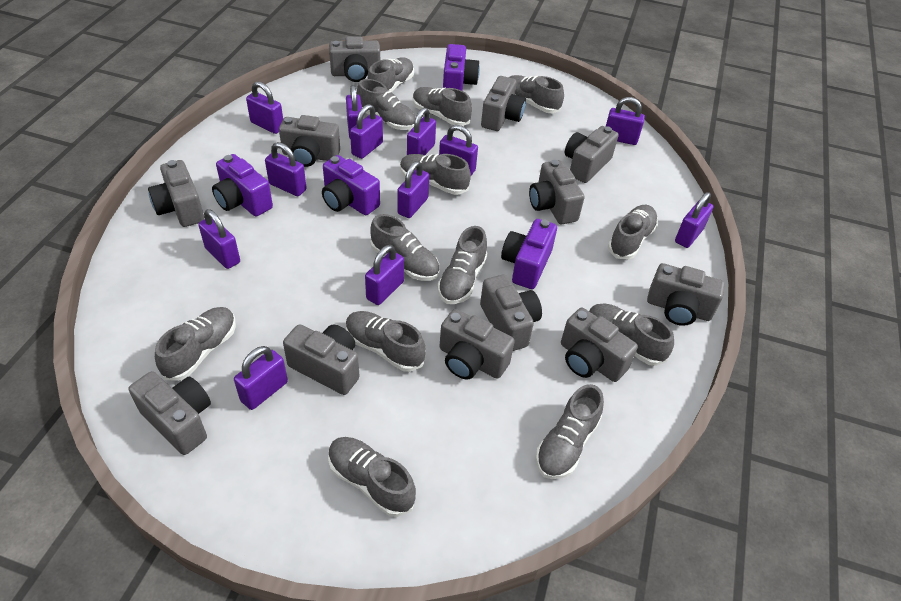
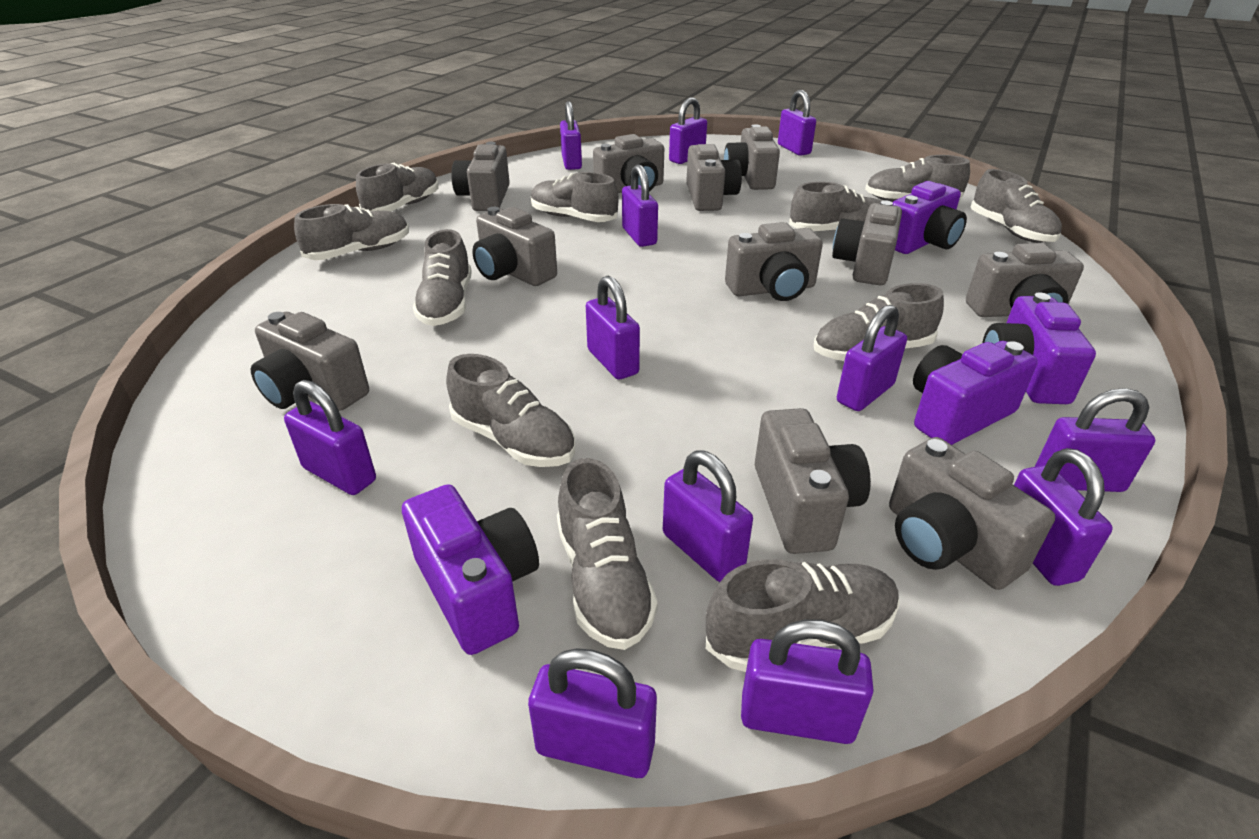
grey camera: [128,371,211,455] [148,160,204,227] [279,115,340,167] [283,324,360,395] [329,36,380,82] [440,309,515,379] [480,274,542,351] [481,76,526,131] [529,160,585,224] [561,308,638,382] [565,126,619,183] [647,263,725,326] = 12 -> [251,312,369,411] [451,142,510,211] [472,207,557,286] [593,134,664,193] [686,144,742,211] [724,124,780,190] [725,222,823,301] [755,408,871,554] [832,200,902,285] [889,437,1055,590] [966,243,1084,317] = 11
grey shoe: [155,307,236,381] [328,437,416,517] [346,311,426,372] [357,79,416,130] [368,58,414,92] [370,214,440,281] [400,154,471,195] [413,87,472,126] [437,226,488,304] [509,75,564,113] [536,384,604,479] [589,303,674,366] [608,205,658,260] = 13 -> [294,204,409,260] [356,163,439,212] [413,229,472,326] [446,354,575,467] [531,172,619,222] [557,458,658,650] [706,559,900,672] [789,182,881,231] [814,283,944,361] [865,155,970,202] [971,169,1062,243] = 11

